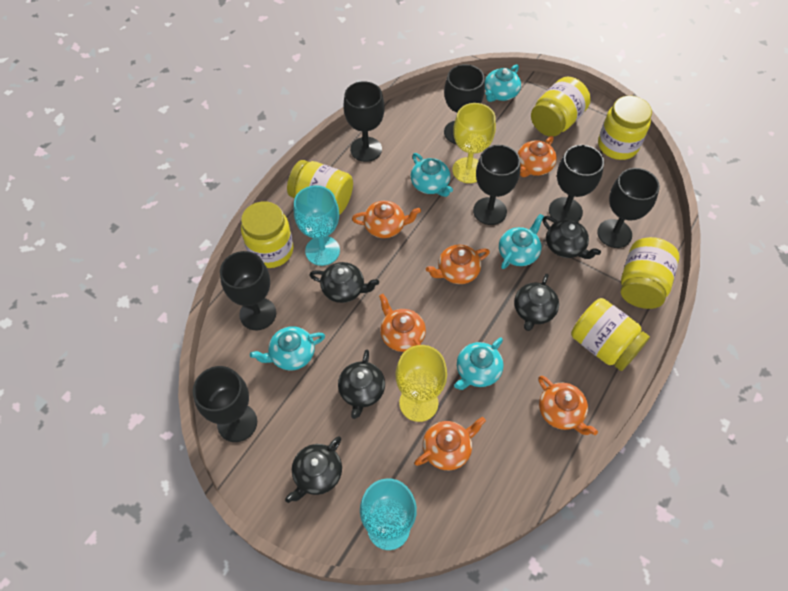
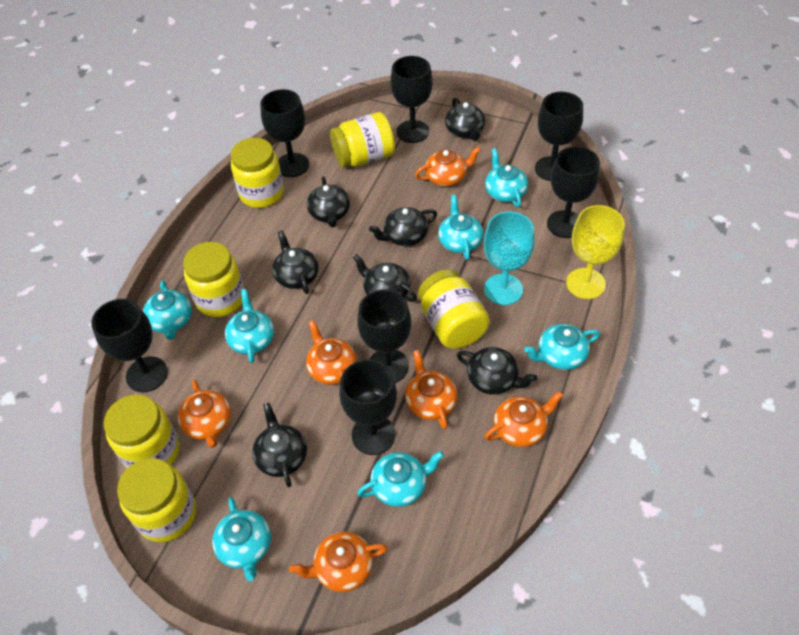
black teapot: [285,436,342,503] [309,262,379,303] [338,350,385,419] [514,274,559,331] [543,216,601,259] = 5 -> [252,402,307,487] [272,230,318,294] [307,177,350,227] [353,254,417,302] [369,207,437,246] [445,98,485,141] [457,347,537,395] = 7
turquoise goblet: [294,185,340,266] [360,478,417,550] = 2 -> [484,211,535,305] = 1
turquoise teapot: [250,326,325,371] [411,153,453,197] [454,338,504,390] [485,64,521,102] [499,214,544,269] = 5 -> [143,280,192,340] [212,497,271,581] [225,289,274,363] [357,451,444,507] [438,195,483,260] [485,148,528,207] [524,324,600,370] = 7
yellow goblet: [396,345,447,422] [452,103,496,183] = 2 -> [566,205,625,299] = 1

